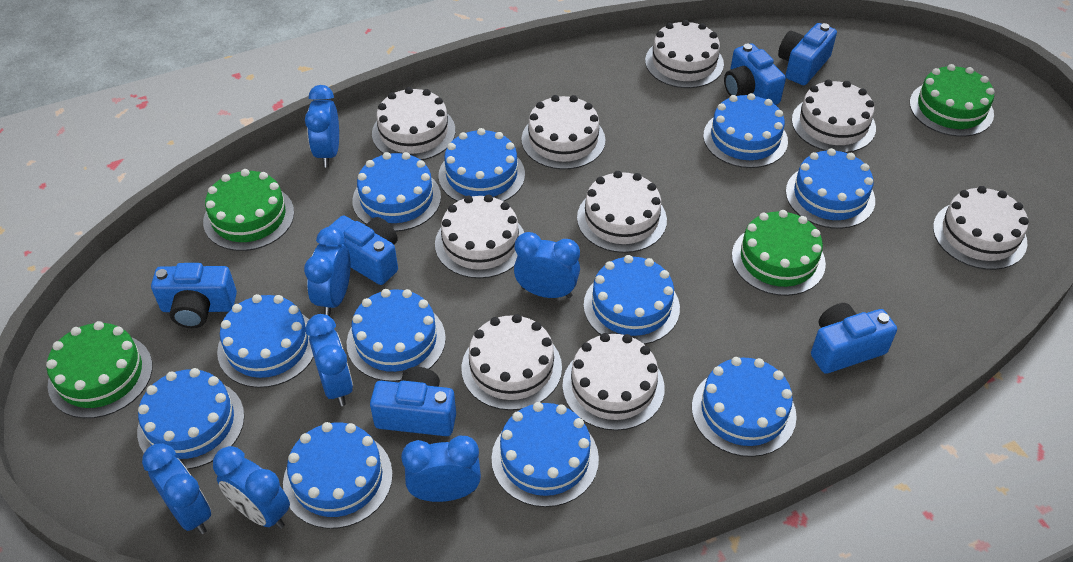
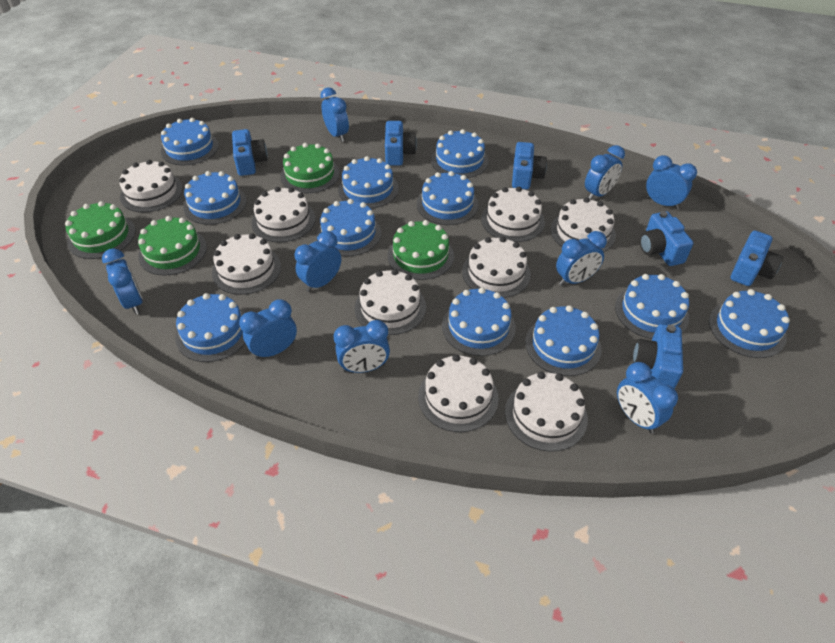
blue clock: [142,443,211,534] [213,446,290,529] [304,227,351,316] [305,85,339,167] [306,314,353,406] [401,436,481,502] [514,232,580,298] = 7 -> [102,248,143,314] [239,299,297,360] [294,231,341,292] [320,87,349,142] [334,320,390,373] [556,231,607,286] [585,145,625,200] [617,362,678,434] [646,155,697,209] = 9

